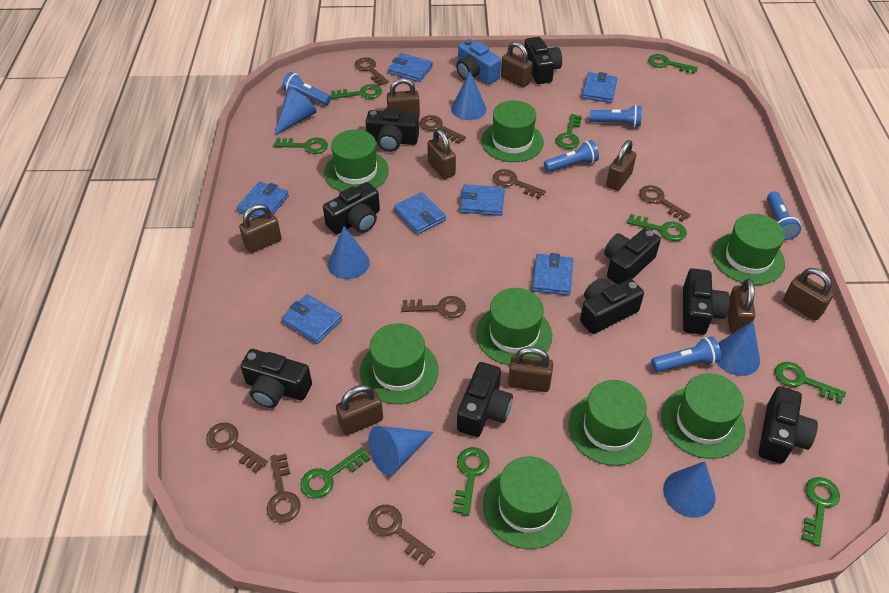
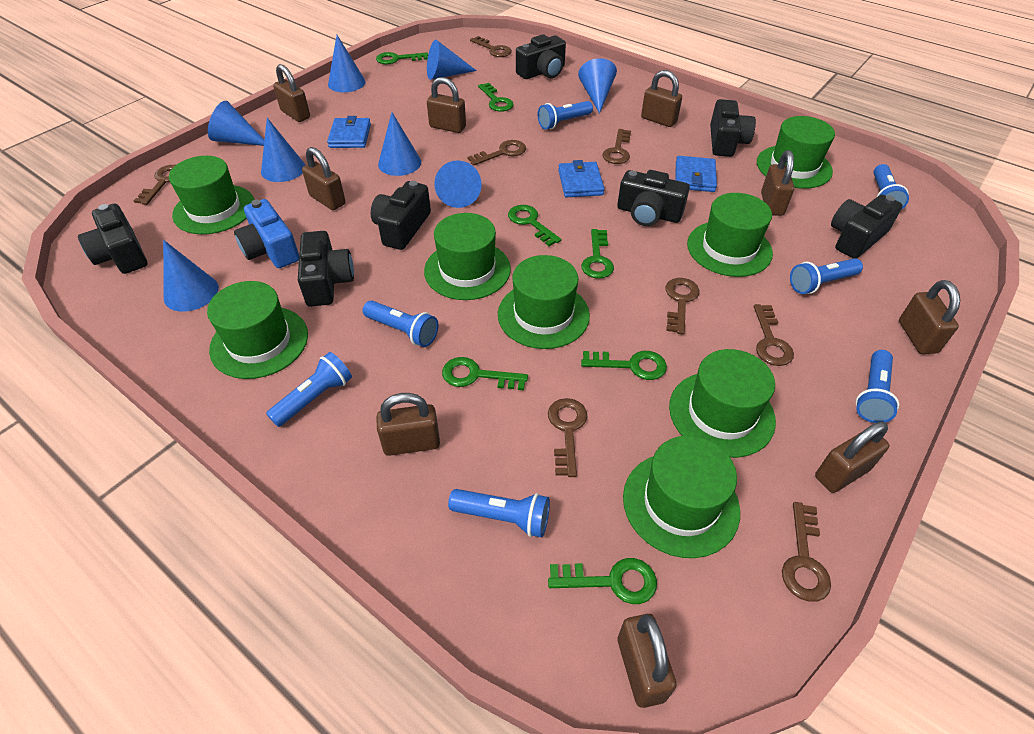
black camera: [240,349,312,408] [323,182,380,235] [366,108,419,152] [457,362,513,437] [524,37,562,84] [580,278,644,334] [604,228,661,284] [683,268,730,335] [759,386,818,464] = 9 -> [78,204,148,274] [298,231,354,307] [371,181,431,250] [516,34,566,79] [617,170,690,226] [710,99,756,157] [831,195,903,259] = 7
blue cone: [274,88,317,136] [328,226,370,279] [368,426,434,476] [451,72,486,120] [663,461,716,518] [716,321,760,376] = 6 -> [163,240,219,312] [208,101,264,146] [261,118,305,182] [328,35,366,92] [378,112,421,176] [427,40,477,80] [434,160,482,208] [578,58,617,113] = 8
blue flashlight: [282,72,331,105] [544,140,599,172] [590,105,642,127] [651,336,721,372] [767,191,801,240] = 5 -> [266,352,352,427] [363,300,439,347] [448,489,550,537] [538,101,593,130] [790,258,863,294] [856,350,899,423] [873,164,909,210] = 7
blue wallet: [237,181,289,218] [282,294,342,344] [388,53,433,82] [394,192,446,235] [460,184,505,216] [532,253,573,296] [582,72,618,103] = 7 -> [327,116,371,148] [558,160,605,197] [676,156,717,192] = 3
green key: [274,138,328,154] [300,447,370,498] [331,84,382,99] [453,447,490,516] [556,114,582,149] [627,214,687,241] [648,54,698,74] [775,362,846,404] [802,477,840,546] = 9 -> [376,52,428,65] [442,357,528,390] [478,83,514,112] [508,205,561,246] [548,558,657,604] [581,229,614,279] [581,351,667,380] = 7

